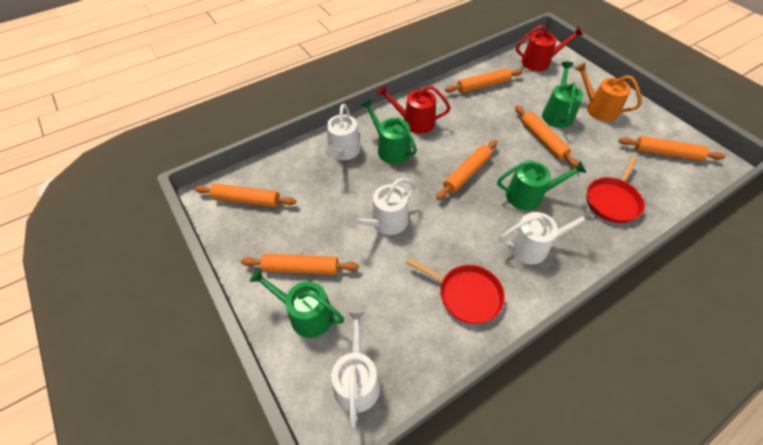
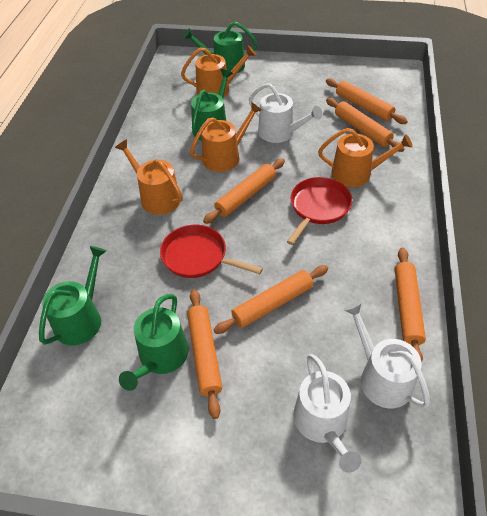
orange watering can: [575,62,642,122] = 1 -> [115,139,183,215] [181,45,256,97] [190,102,262,172] [318,128,413,187] = 4
red watering can: [377,85,451,134] [516,25,583,71] = 2 -> none = 0
white watering can: [326,104,361,160] [331,308,380,428] [346,178,416,235] [500,208,595,265] = 4 -> [249,83,322,143] [293,354,361,473] [344,302,430,409] = 3

